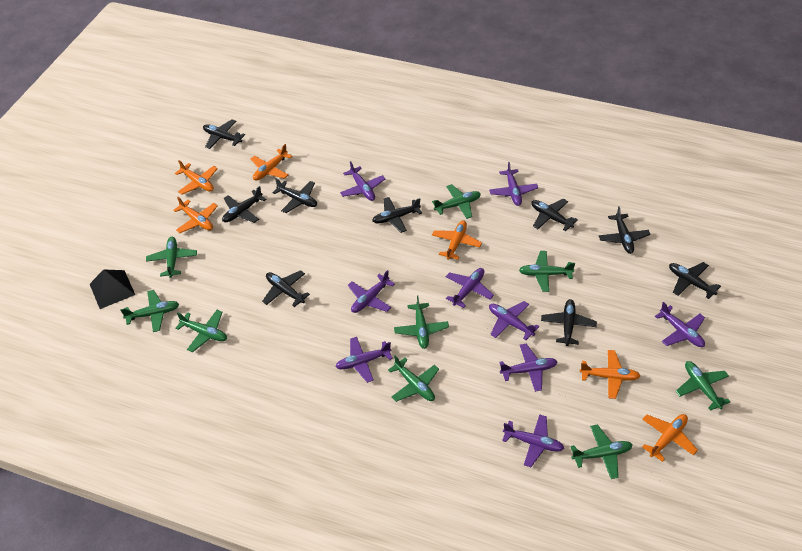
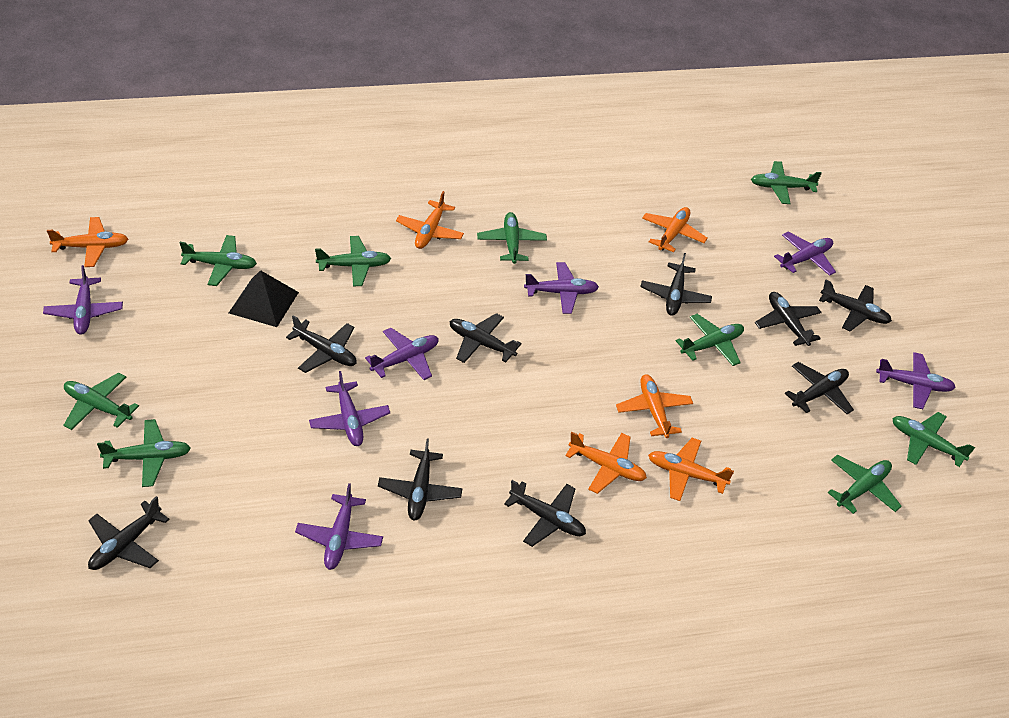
purple plane: [336,337,393,383] [340,161,385,201] [348,270,395,313] [446,268,494,308] [489,162,538,206] [489,301,539,340] [499,344,557,392] [502,414,564,467] [655,302,705,347] = 9 -> [43,265,123,335] [295,483,383,570] [309,371,390,446] [365,328,439,380] [524,262,599,314] [774,232,836,276] [876,352,956,409] = 7

